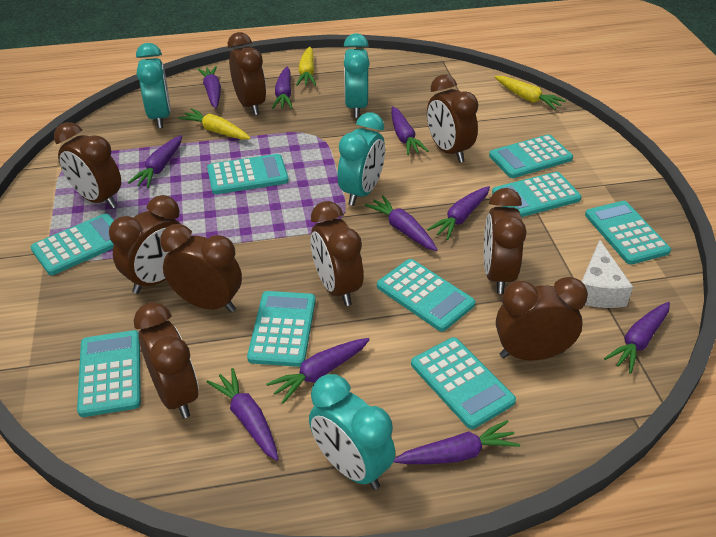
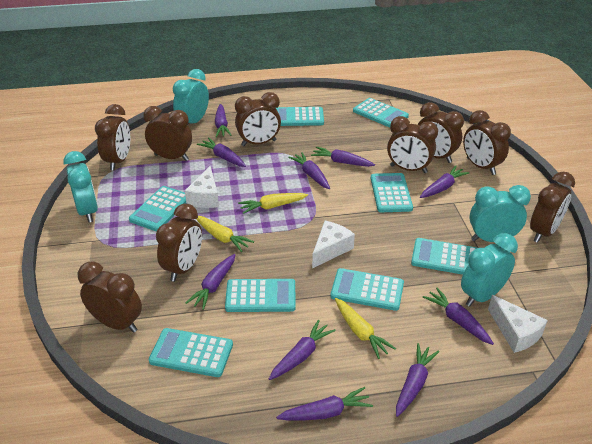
turquoise calculator: [31,213,114,275] [77,330,141,417] [207,154,289,194] [247,291,316,367] [377,259,476,332] [411,337,516,429] [489,134,573,178] [492,172,582,217] [585,201,671,265] = 9 -> [129,186,186,231] [149,328,233,377] [225,279,296,312] [276,107,324,126] [330,268,404,311] [353,98,409,128] [371,173,413,212] [411,238,477,275] = 8
white cheese: [582,240,633,308] = 1 -> [185,166,219,208] [312,221,355,268] [488,295,548,353] = 3

